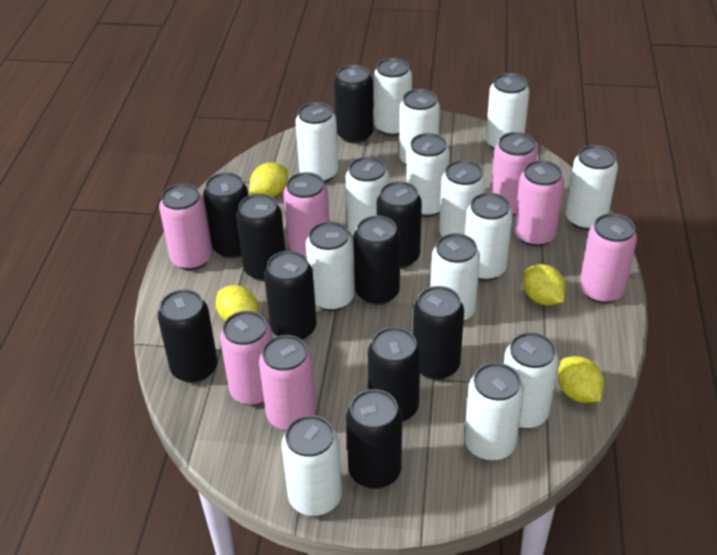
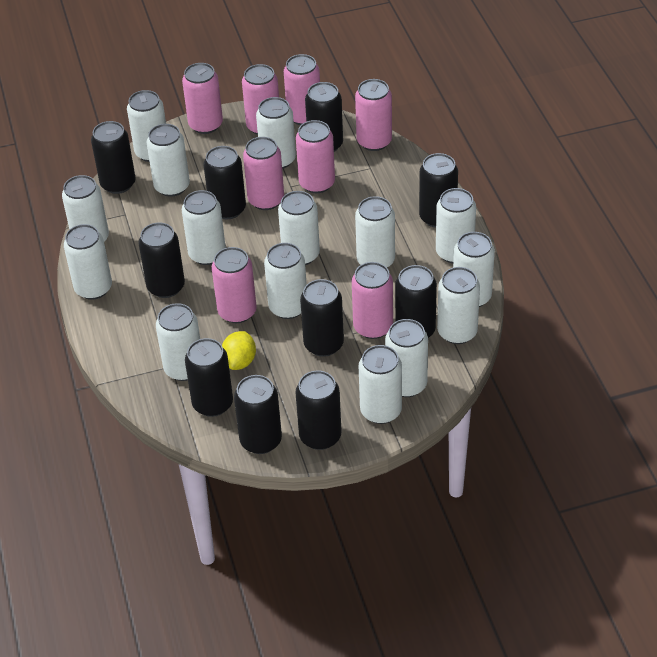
pink can: [159,184,213,270] [220,311,273,406] [259,335,316,431] [284,172,330,258] [491,132,538,216] [514,160,564,247] [580,213,637,303] = 7 -> [182,63,223,134] [212,247,257,323] [242,64,279,135] [243,137,284,210] [284,54,320,125] [296,120,335,193] [352,262,393,339] [355,79,392,151] = 8
white can: [282,415,342,516] [295,102,338,183] [306,221,355,311] [345,157,389,235] [374,58,412,136] [399,89,440,166] [407,133,450,217] [431,233,480,321] [439,160,486,237] [464,363,524,461] [465,192,513,281] [486,73,529,150] [504,332,559,429] [566,145,618,230] = 14 -> [62,175,109,242] [64,224,112,300] [127,90,166,162] [147,124,190,197] [156,303,200,381] [182,190,226,265] [256,97,296,169] [264,243,307,319] [278,191,320,265] [355,196,395,268] [359,345,402,424] [385,319,428,397] [436,188,476,263] [437,267,480,344] [453,232,495,307] = 15
yellow lemon: [216,285,258,320] [250,162,288,197] [524,264,566,305] [558,356,604,403] = 4 -> [222,331,256,370] = 1

